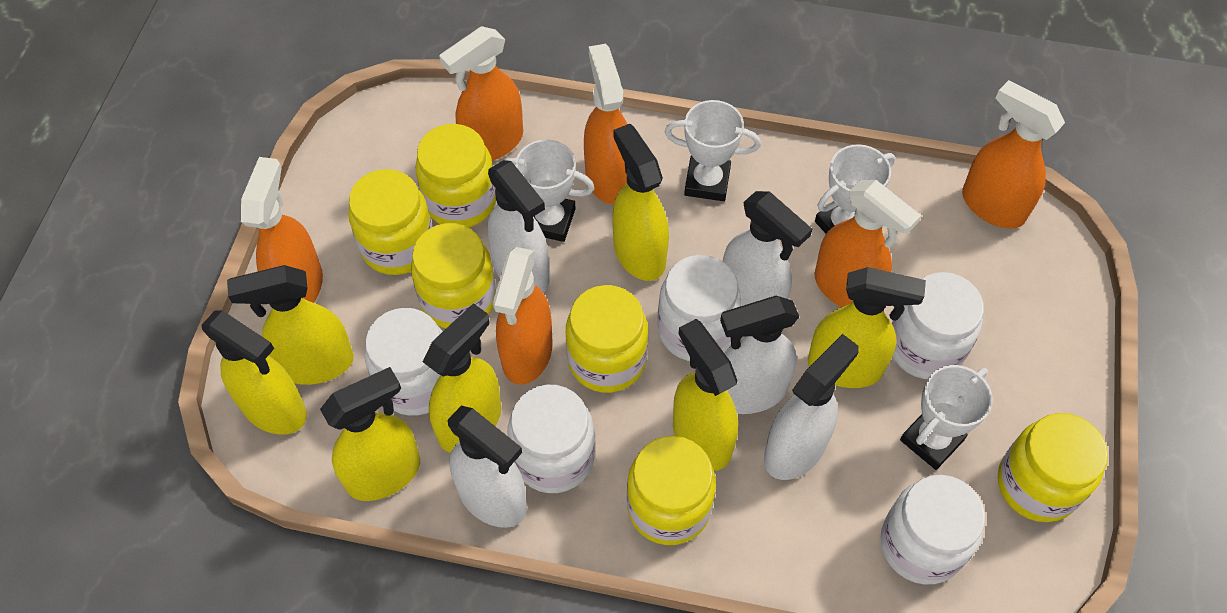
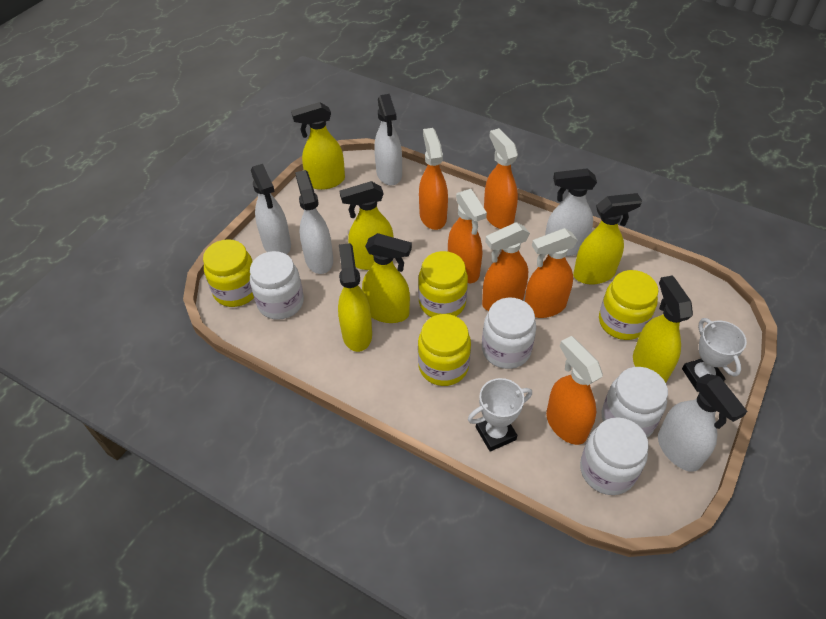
white jar: [365,308,443,416] [508,385,595,493] [657,255,741,361] [880,475,985,584] [892,272,984,379] = 5 -> [250,251,304,320] [482,297,536,369] [580,417,649,495] [602,367,668,437] = 4
white trophy: [505,139,595,242] [664,100,761,201] [815,144,895,233] [900,365,993,470] = 4 -> [468,378,532,452] [682,318,747,392] = 2
yellow jar: [348,169,433,275] [411,223,496,328] [415,124,496,228] [566,285,648,393] [627,436,716,545] [998,413,1108,522] = 6 -> [203,239,254,307] [418,251,468,317] [418,314,471,386] [599,270,659,340] = 4
yellow spray bottle: [201,310,307,434] [227,265,354,385] [320,367,420,501] [423,303,501,453] [612,124,669,281] [673,319,738,471] [808,267,926,388] = 7 -> [291,102,345,190] [338,243,372,352] [340,181,394,270] [362,233,412,323] [573,193,642,285] [633,275,693,383] = 6

